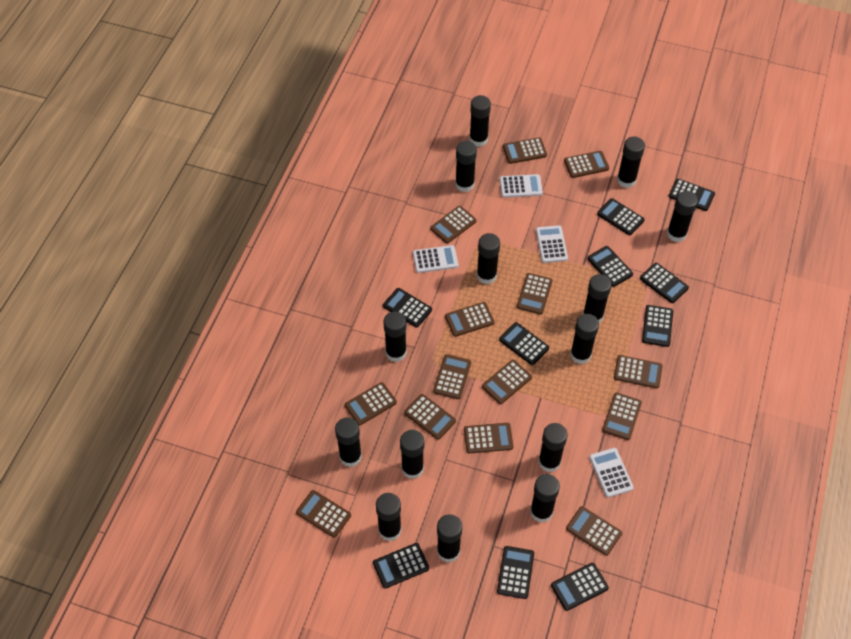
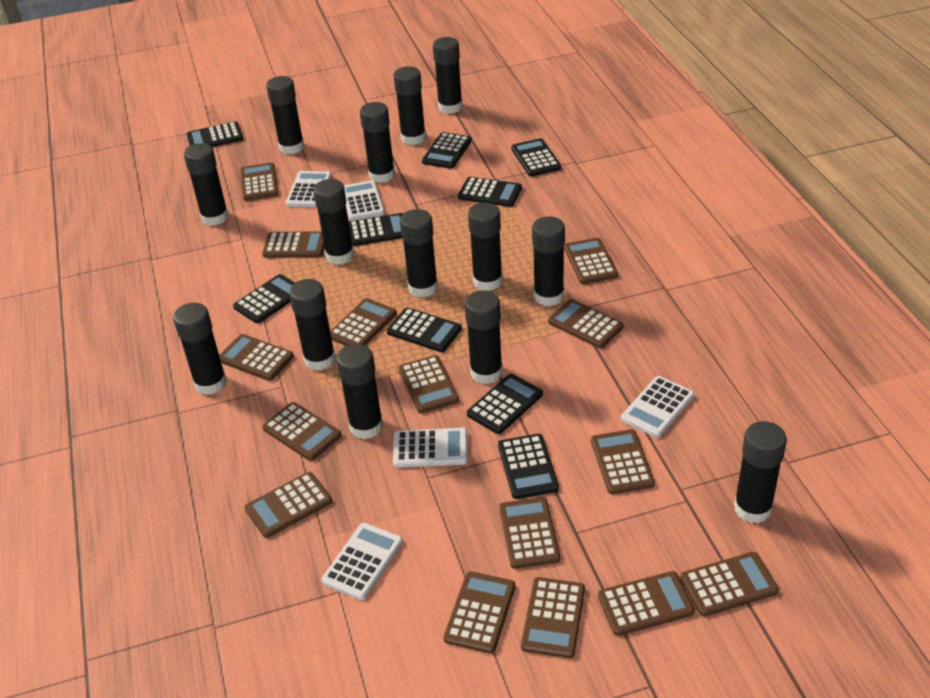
black calculator: [373,543,429,589] [383,288,432,328] [497,546,534,599] [499,322,549,365] [551,563,609,611] [587,246,633,287] [597,198,645,235] [640,263,689,303] [642,305,673,347] [669,179,715,211] = 10 -> [186,122,243,147] [233,274,295,323] [349,213,404,246] [387,307,462,352] [422,132,472,169] [458,177,522,207] [467,374,543,434] [498,434,559,499] [511,138,561,177] = 9
brown calculator: [296,490,351,538] [345,382,397,425] [404,394,456,440] [430,206,477,244] [433,354,471,399] [445,302,494,337] [464,423,513,453] [482,360,532,404] [503,137,547,164] [517,273,552,315] [564,151,609,178] [566,506,622,556] [602,392,642,440] [614,355,663,388] = 14 -> [219,334,294,381] [240,163,278,201] [245,472,332,538] [262,231,324,258] [262,402,342,461] [330,298,397,346] [398,355,459,414] [444,571,515,654] [499,497,560,569] [521,577,585,658] [548,299,624,348] [564,238,618,284] [591,429,655,494] [598,571,695,636] [681,552,779,617] = 15
white calculator: [413,245,458,273] [500,174,543,198] [536,225,568,263] [589,448,634,498] = 4 -> [286,171,332,208] [322,523,403,600] [344,180,385,221] [393,428,468,468] [621,376,694,438] = 5

